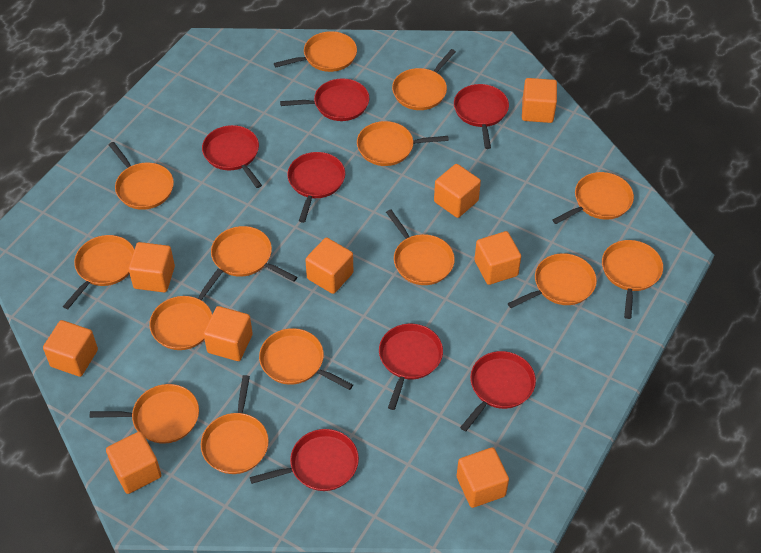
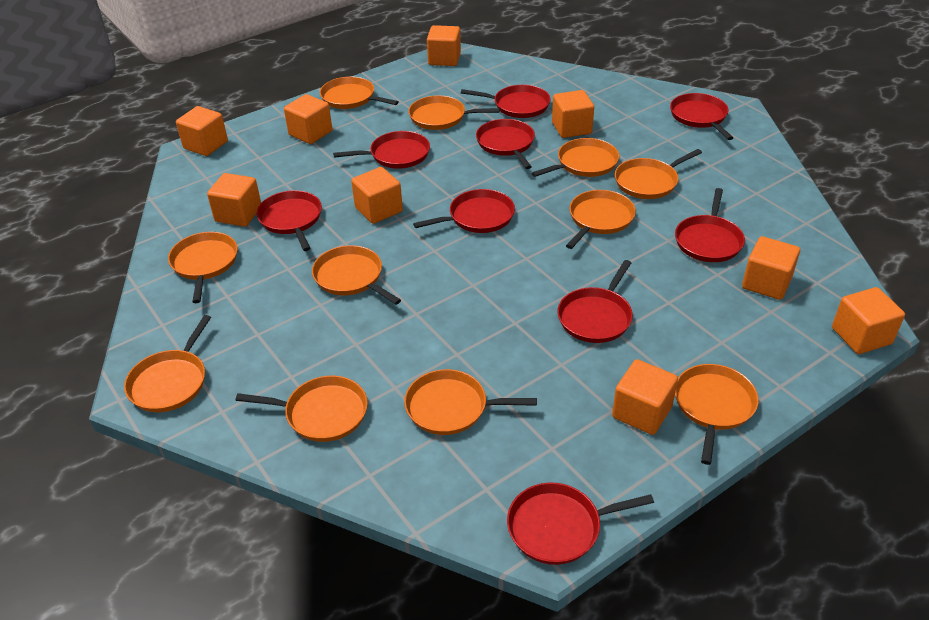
orange pan: [63,235,135,309] [90,384,199,444] [109,142,174,210] [149,269,223,350] [201,375,269,474] [211,226,297,282] [259,328,353,390] [274,31,357,72] [357,121,449,166] [386,209,455,285] [392,49,456,110] [508,253,597,308] [552,172,634,224] [602,240,663,319] = 14 -> [124,315,211,412] [168,232,238,303] [236,376,368,442] [312,245,401,305] [320,77,399,109] [404,369,537,435] [408,96,500,130] [532,138,619,177] [566,190,636,249] [615,149,702,199] [675,364,759,465] = 11
red pan: [202,125,262,188] [250,429,359,491] [280,78,369,121] [287,152,345,223] [379,324,443,410] [454,84,509,149] [460,351,536,431] = 7 -> [256,190,322,251] [333,131,430,169] [413,189,515,233] [461,85,551,118] [476,119,535,169] [507,483,654,565] [558,260,633,343] [670,93,733,140] [675,188,745,262] = 9

